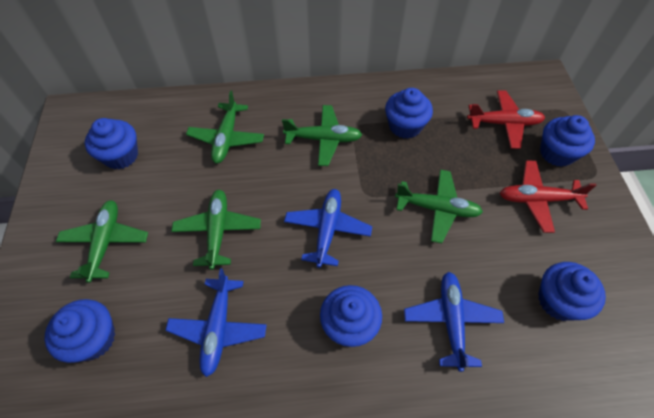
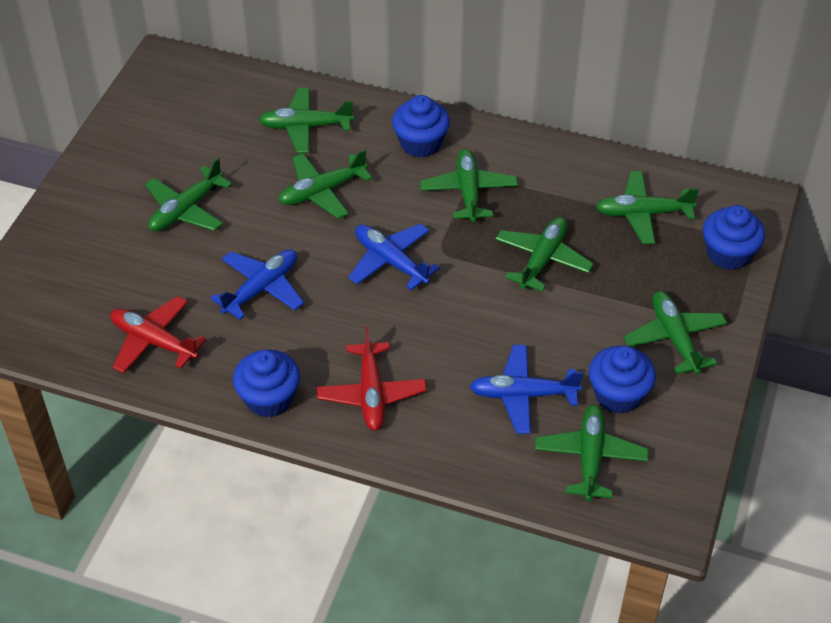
blue cupcake: [45,299,115,363] [85,118,138,169] [320,285,382,347] [385,88,433,139] [538,262,606,321] [540,115,595,167] = 6 -> [233,350,300,418] [392,95,450,158] [589,346,656,414] [703,205,765,270] = 4
green plane: [56,200,148,283] [171,190,261,270] [186,90,264,163] [282,105,362,166] [395,170,483,243] = 5 -> [145,158,232,231] [259,88,354,153] [279,149,372,219] [420,149,518,222] [495,217,594,292] [535,405,649,501] [596,171,699,244] [624,291,727,374] = 8

